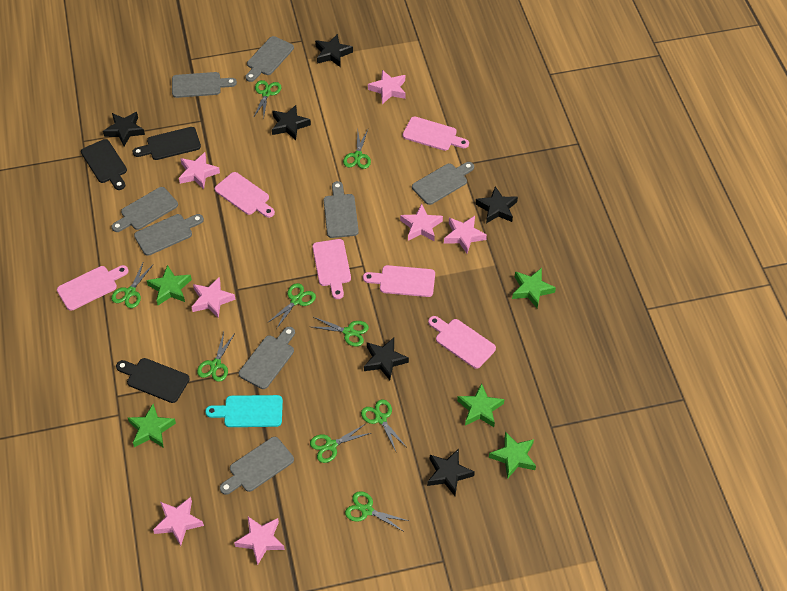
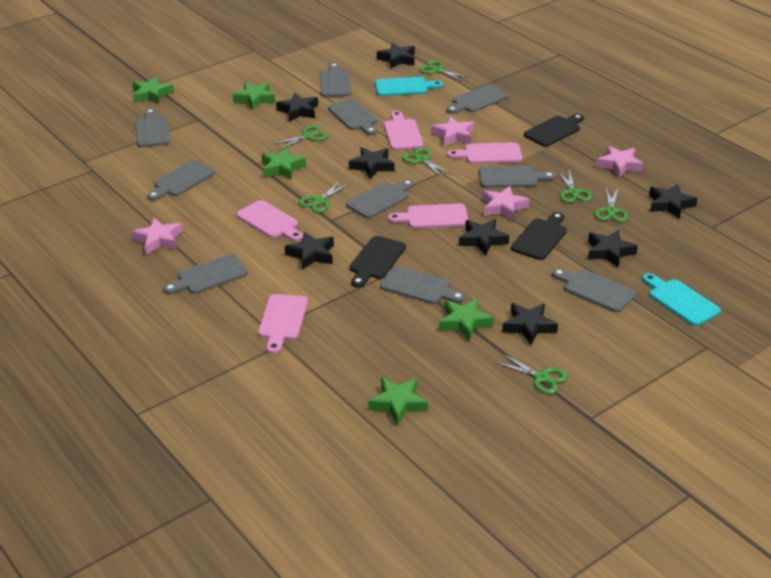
black star: [103,112,145,146] [272,105,311,140] [315,34,353,67] [364,338,409,380] [427,449,475,496] [475,186,518,223] = 6 -> [276,93,318,121] [285,232,334,270] [349,147,395,179] [377,43,415,68] [459,219,509,255] [502,303,558,345] [588,230,638,267] [649,184,697,219] = 8
green scissors: [111,261,154,308] [197,332,235,382] [253,80,282,118] [267,283,316,329] [310,424,371,463] [312,317,369,347] [343,130,371,169] [345,491,409,531] [361,399,406,452] = 9 -> [273,125,328,150] [299,180,349,213] [402,148,451,178] [419,60,470,81] [494,353,568,394] [557,170,592,203] [595,188,628,222] = 7
grey cutting board: [112,187,178,232] [134,214,204,256] [172,72,237,98] [220,437,294,495] [239,327,295,389] [246,36,294,82] [324,181,359,238] [412,162,474,205] = 8 -> [135,108,170,147] [147,160,215,201] [163,254,248,294] [320,62,351,97] [328,99,377,135] [346,179,414,218] [380,266,466,304] [446,84,508,114] [479,166,556,188] [552,268,636,312] = 10
pink cutting board: [57,265,129,311] [215,172,275,218] [312,239,351,299] [363,265,435,297] [403,116,469,151] [428,316,496,369] = 6 -> [236,200,303,241] [258,294,308,354] [384,111,423,150] [388,204,468,229] [447,142,522,164] = 5
pink star: [153,497,204,546] [179,152,220,189] [192,277,236,318] [234,517,285,565] [368,70,406,104] [400,204,443,241] [444,216,487,253] = 7 -> [132,218,182,254] [431,116,474,146] [482,186,530,221] [596,146,644,178] = 4
turquoise cutting board: [205,395,283,427] = 1 -> [375,77,443,96] [642,273,721,326] = 2

